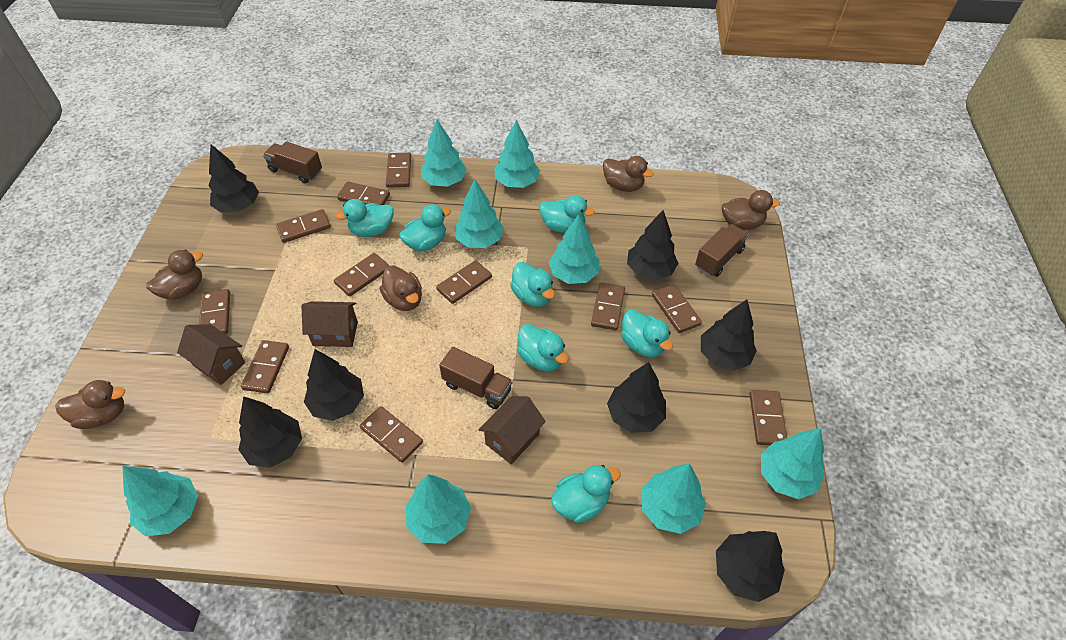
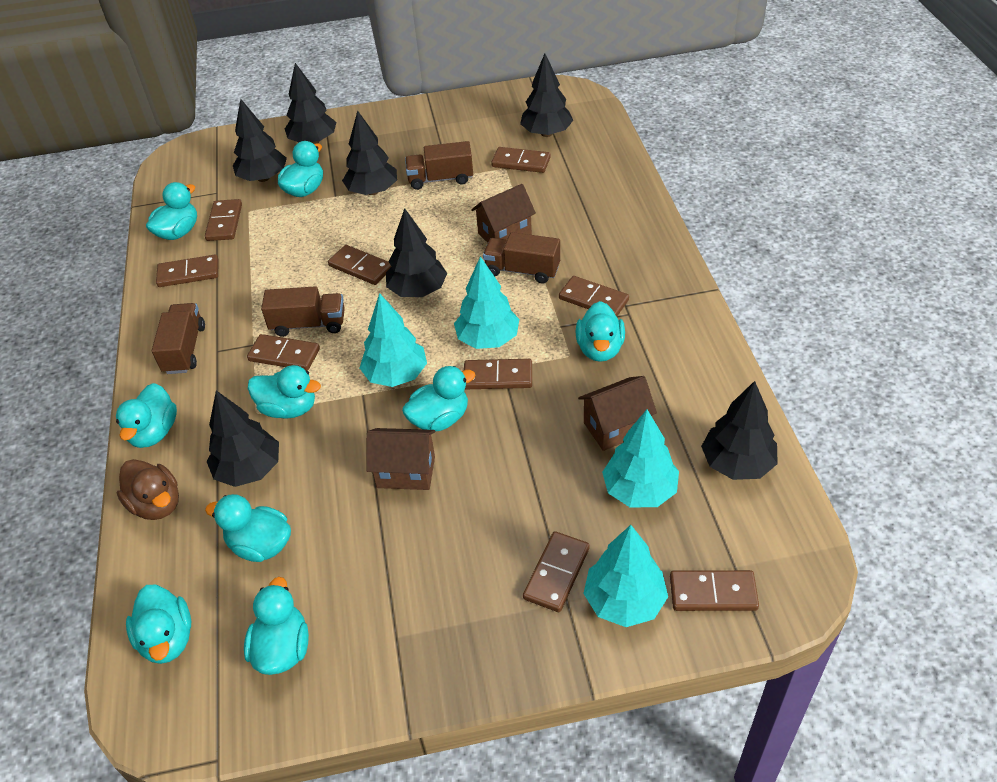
brown domino: [199,289,230,334] [241,340,289,393] [276,209,331,243] [334,253,390,297] [337,182,390,205] [360,406,423,463] [386,153,411,188] [436,260,492,304] [591,282,625,331] [652,284,702,333] [749,390,787,445] = 11 -> [156,255,219,287] [205,199,242,241] [247,334,320,371] [328,245,391,285] [464,359,532,389] [491,147,551,173] [523,531,590,612] [559,276,629,316] [670,570,759,611] = 9
brown duck: [55,380,125,429] [147,250,203,300] [379,266,422,311] [603,156,654,192] [722,190,780,230] = 5 -> [117,459,179,520] = 1
brown truck: [263,141,322,183] [439,347,512,409] [695,224,749,277] = 3 -> [152,303,205,374] [261,286,345,337] [405,141,473,190] [483,232,560,283] = 4
turquoise duck: [335,199,394,237] [399,204,451,251] [510,262,555,307] [517,324,569,371] [539,195,595,233] [551,465,621,523] [621,309,673,357] = 7 -> [116,383,177,448] [126,585,191,664] [146,182,197,240] [205,494,291,562] [244,577,309,675] [248,365,321,419] [278,141,323,197] [402,366,475,431] [576,301,625,362] = 9
turquoise tree: [122,466,198,536] [406,474,471,544] [421,119,467,187] [454,179,504,248] [494,120,540,188] [548,214,599,284] [641,463,706,534] [761,428,824,499] = 8 -> [360,293,427,387] [454,256,519,349] [583,525,668,627] [602,410,679,507] = 4

